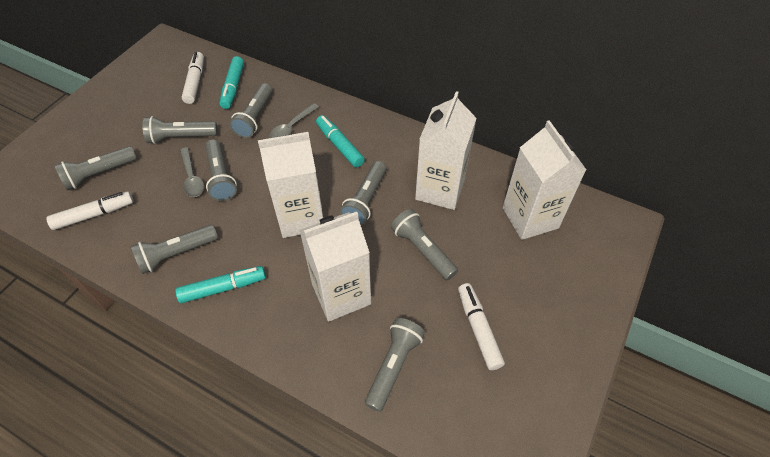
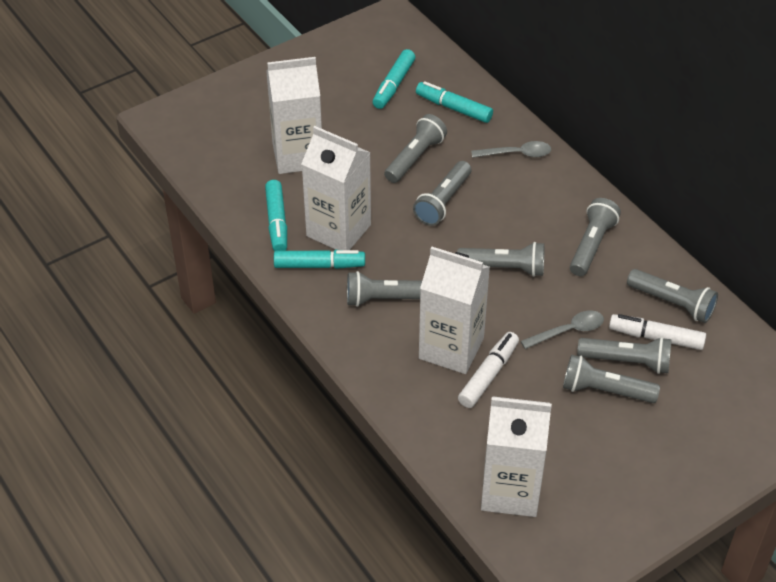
turquoise marker: [175,266,266,303] [220,56,244,109] [316,115,365,167] = 3 -> [265,180,287,251] [274,250,365,269] [373,49,415,109] [416,81,493,123] = 4
white marker: [46,191,133,230] [182,52,204,104] [458,283,505,370] = 3 -> [458,332,519,408] [609,314,706,350] = 2

